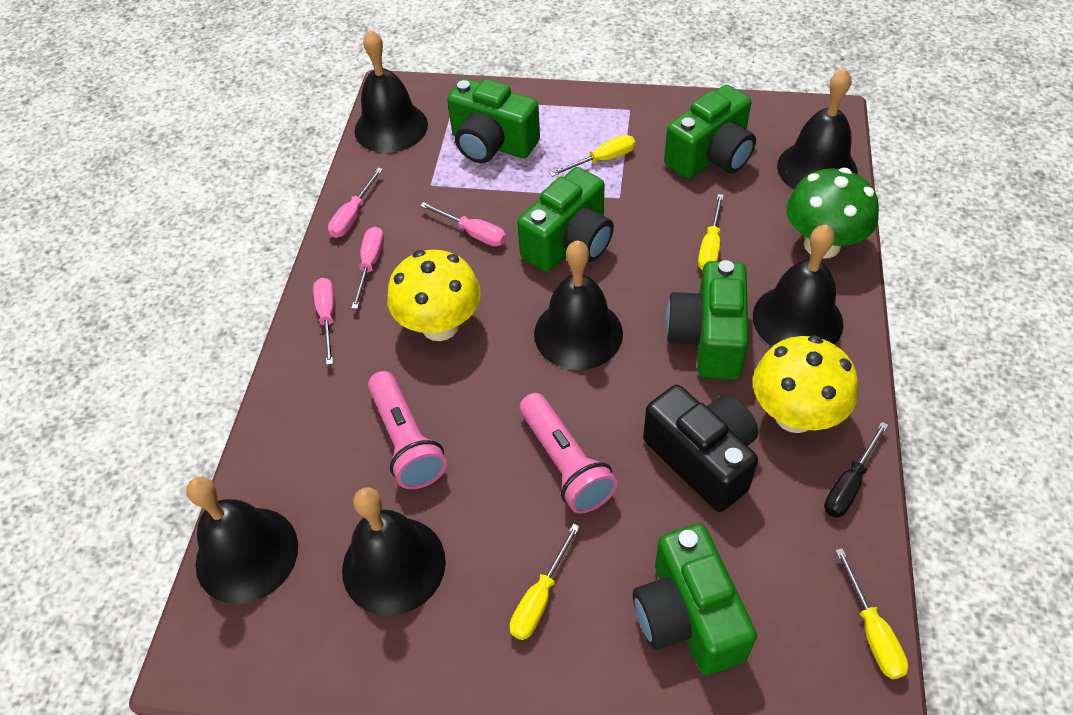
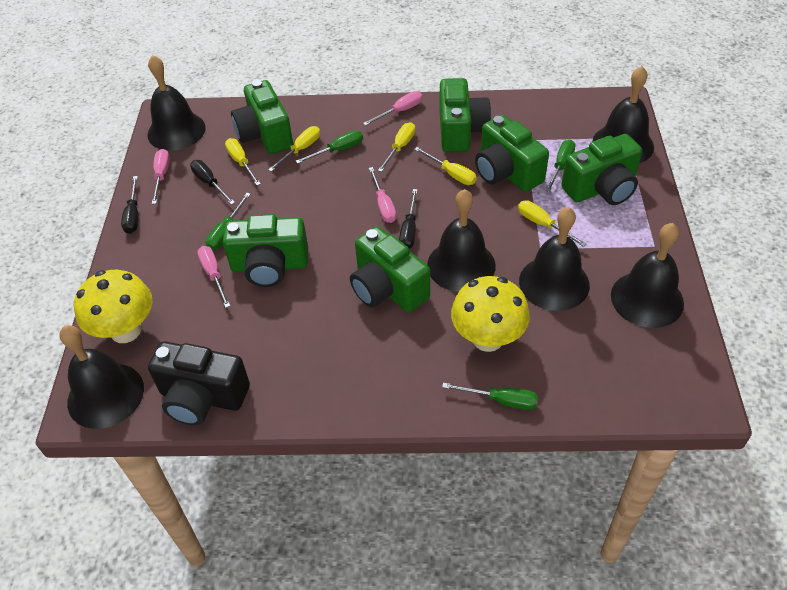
black screwdriver: [824,422,888,518] = 1 -> [121,176,139,234] [190,160,235,205] [399,189,418,249] = 3
green camera: [447,79,540,163] [517,167,614,272] [633,523,757,675] [664,85,756,179] [666,260,748,380] = 5 -> [223,214,308,287] [231,80,293,154] [350,226,430,312] [439,78,491,152] [475,115,549,192] [561,134,642,205] = 6
green mushroom: [786,168,879,259] = 1 -> none = 0
green screwdriver: none = 0 -> [205,193,251,250] [296,130,363,164] [442,383,538,410] [545,140,576,192] = 4
pink flashlight: [368,371,447,489] [520,393,618,514] = 2 -> none = 0
yellow screwdriver: [510,523,580,640] [549,135,635,177] [698,194,724,270] [835,548,908,679] = 4 -> [225,138,261,185] [268,126,320,172] [378,122,415,172] [414,147,477,185] [518,200,586,247] = 5

